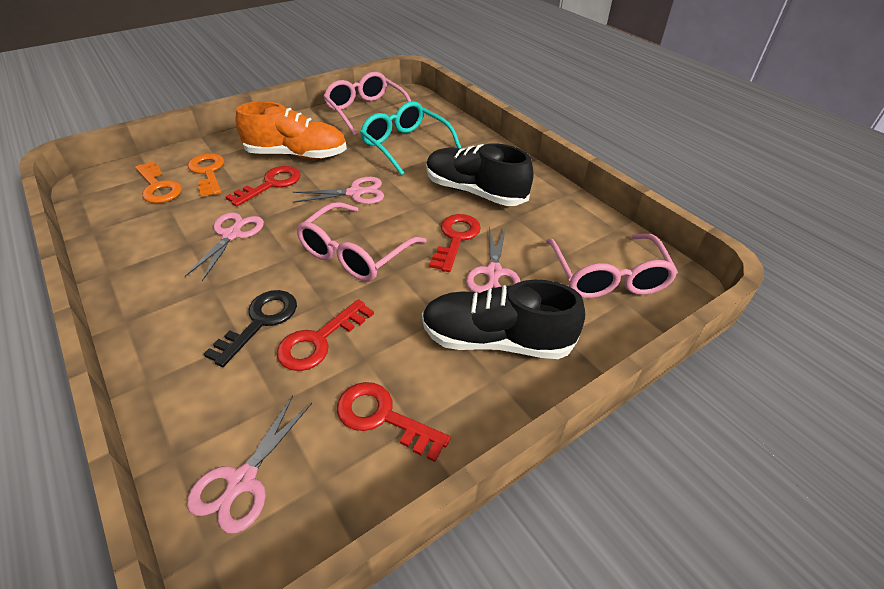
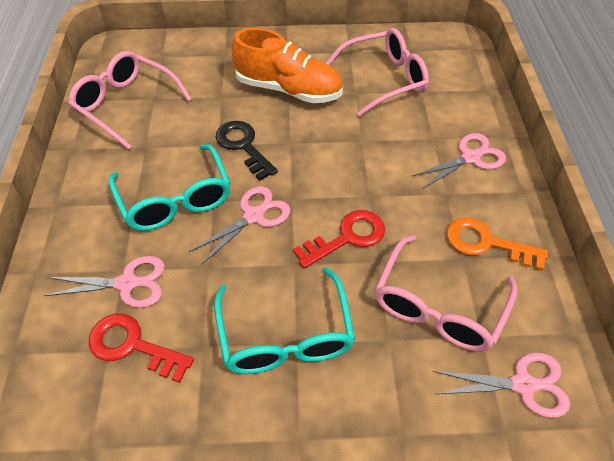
black shoe: [422,280,585,359] [426,143,534,206] = 2 -> none = 0
orange key: [135,161,182,203] [188,153,224,197] = 2 -> [447,218,548,271] = 1
red key: [225,166,301,207] [277,299,374,371] [337,382,451,462] [429,214,481,272] = 4 -> [89,314,194,383] [293,210,385,268] = 2
turquoise glasses: [360,101,462,176] = 1 -> [108,144,231,231] [214,267,355,374] = 2

